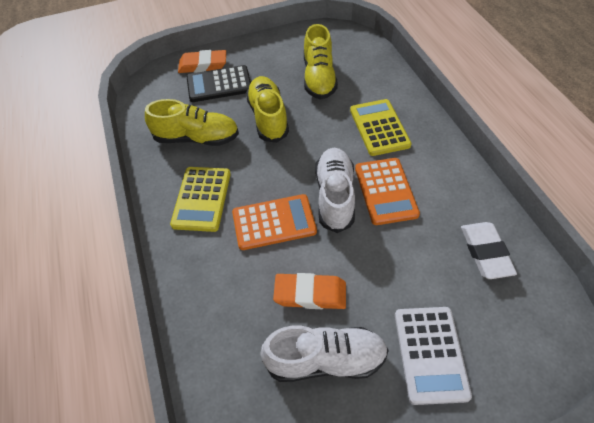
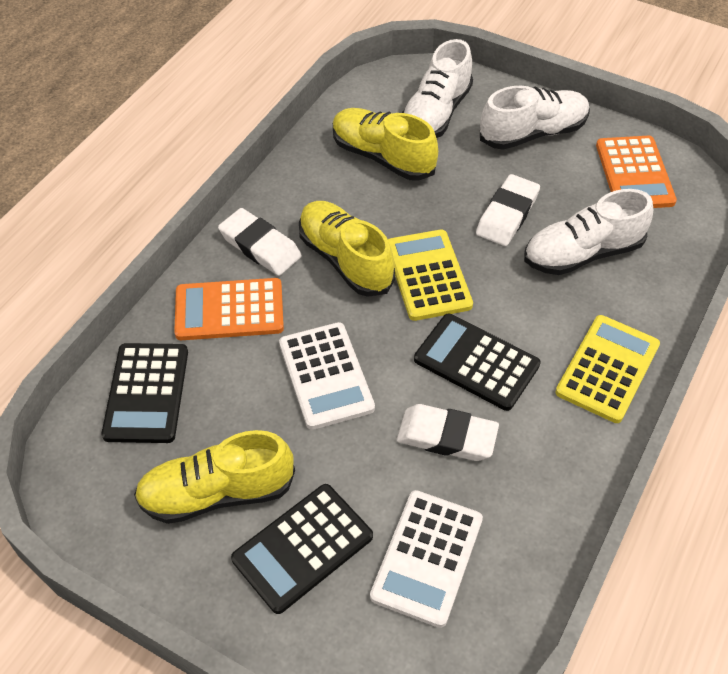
black calculator: [187,65,251,102] = 1 -> [101,343,188,443] [231,484,373,614] [414,314,541,411] = 3
orange eraser: [178,50,226,73] [273,273,346,309] = 2 -> none = 0
white calculator: [395,307,472,405] = 1 -> [279,322,375,430] [370,490,483,628] = 2
white eraser: [461,222,517,279] = 1 -> [218,208,302,276] [397,404,499,461] [476,174,540,246] = 3
white shoe: [260,326,389,382] [315,148,355,233] = 2 -> [402,39,473,138] [480,86,590,150] [524,189,653,275] = 3

